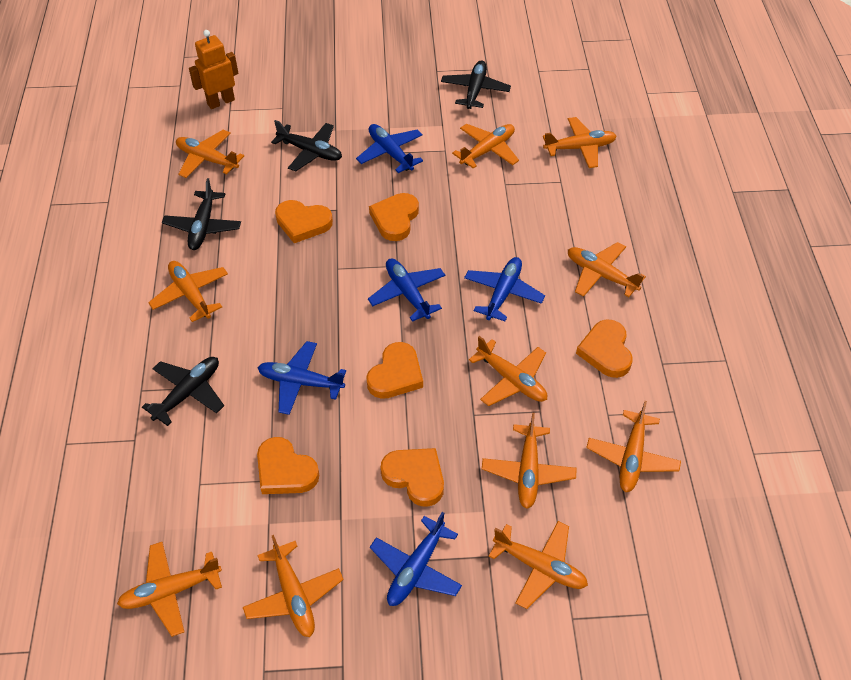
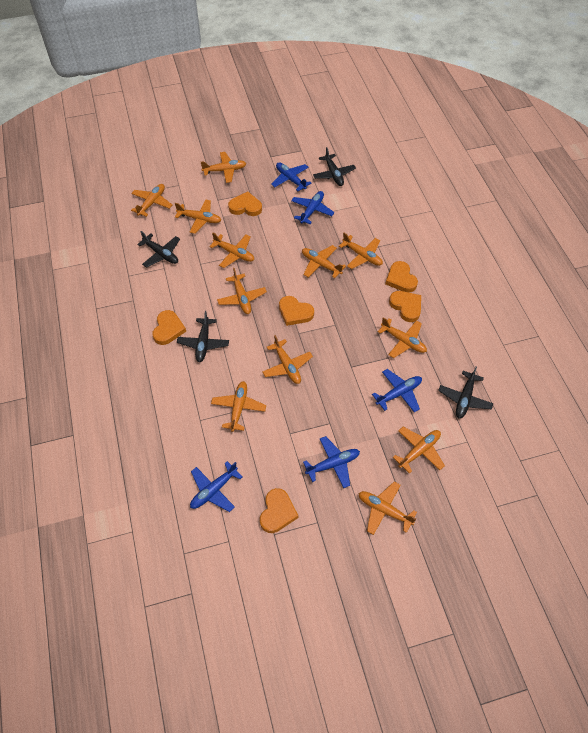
orange plane: [117,542,222,637] [148,261,228,322] [176,130,244,178] [243,535,344,637] [452,124,519,169] [469,336,547,406] [482,413,576,509] [488,521,588,609] [543,117,617,168] [568,242,646,297] [586,401,681,492] = 11 -> [131,184,172,217] [175,199,221,234] [201,152,246,183] [209,233,254,268] [211,381,266,432] [217,268,267,314] [263,335,313,384] [302,245,346,278] [339,233,383,269] [359,482,417,535] [378,317,427,358] [393,427,445,474] = 12
orange robot: [189,30,238,109] = 1 -> none = 0

